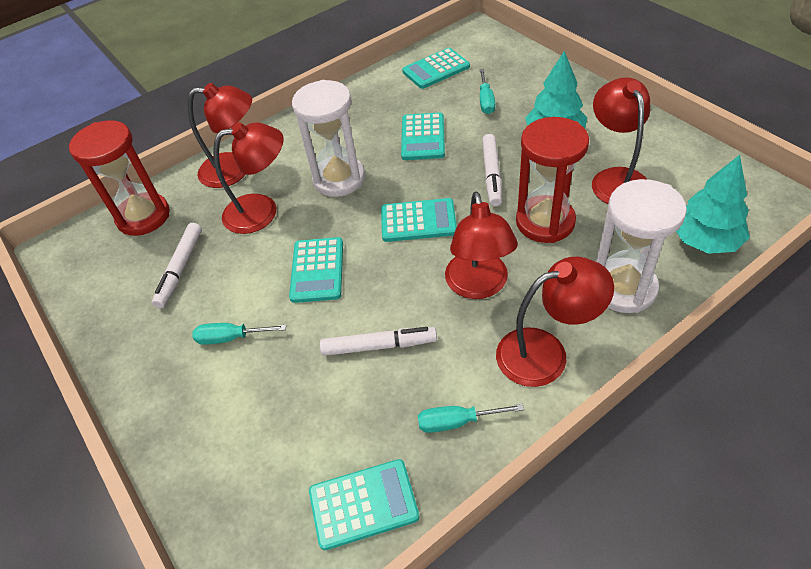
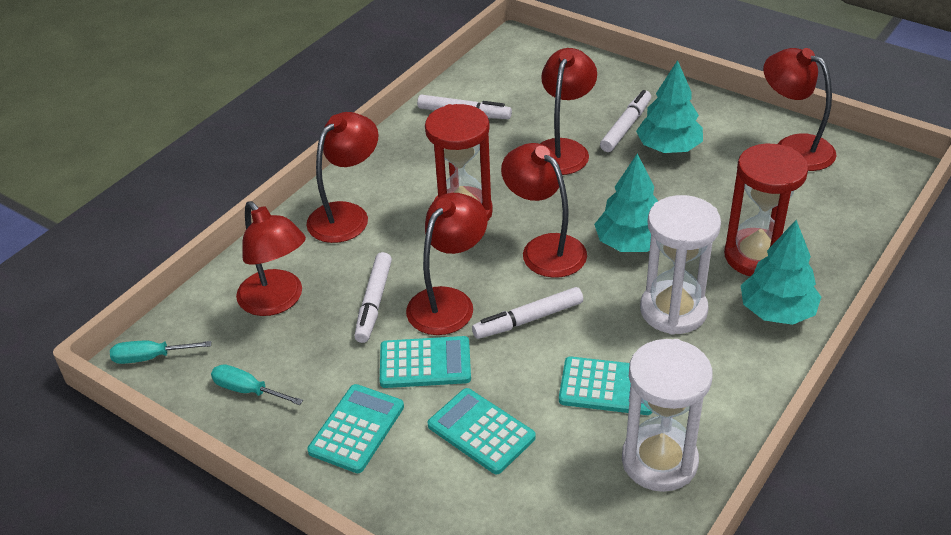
red lamp: [188,83,252,188] [213,122,283,234] [445,191,518,299] [496,256,614,387] [592,77,650,204] = 5 -> [236,201,306,316] [306,112,378,243] [406,193,488,335] [501,143,587,278] [540,48,597,175] [763,48,837,171] = 6
turquoise calculator: [289,237,343,303] [309,459,419,550] [381,198,457,242] [401,112,445,160] [402,48,470,89] = 5 -> [307,384,404,473] [380,336,471,388] [428,388,536,474] [559,357,652,415] = 4
turquoise screwdriver: [192,323,286,345] [418,404,524,433] [479,69,495,114] = 3 -> [110,341,211,364] [211,364,303,405] = 2
turquoise tree: [525,51,587,128] [676,155,750,254] = 2 -> [594,154,658,252] [636,60,703,153] [741,220,821,325] = 3
white marker: [152,223,202,308] [320,327,437,356] [482,134,502,207] = 3 -> [354,252,392,343] [417,95,512,119] [472,287,583,339] [600,90,651,152] = 4

